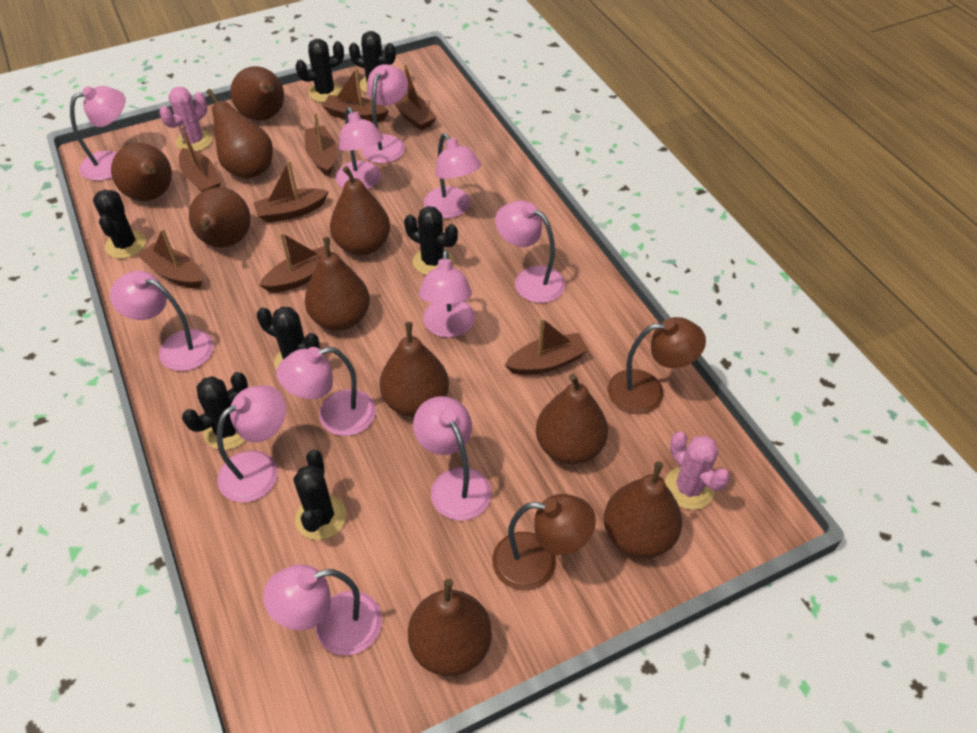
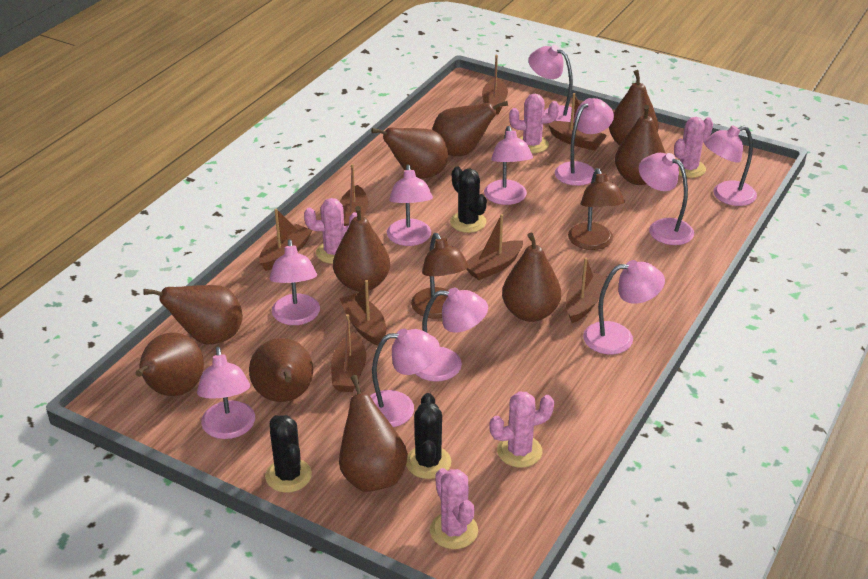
black cactus: [93,189,146,259] [182,372,248,450] [257,307,320,371] [293,450,346,540] [295,39,344,102] [349,31,396,93] [404,206,458,275] = 7 -> [265,415,312,493] [406,393,451,479] [450,167,487,233] = 3
pink cactus: [159,87,212,152] [665,432,730,510] = 2 -> [304,198,357,264] [430,468,478,549] [489,391,554,468] [509,94,559,153] [674,117,713,178] = 5

